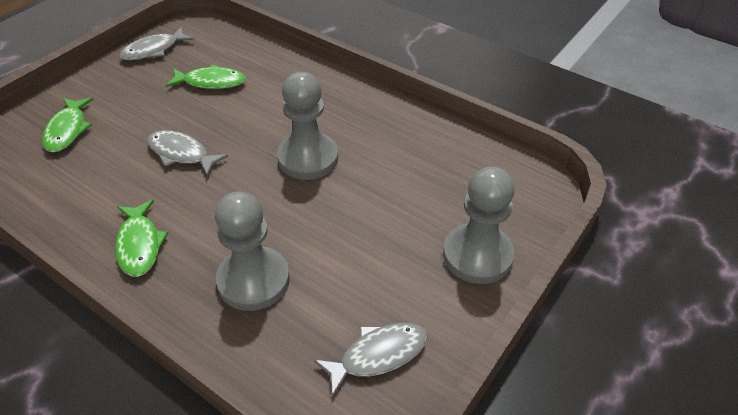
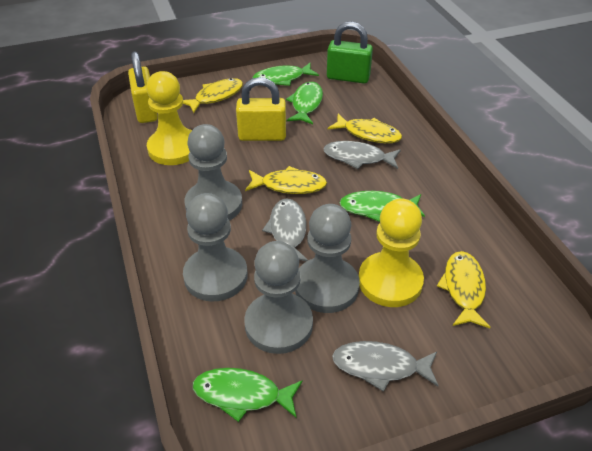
green fish: [42,98,93,153] [115,200,168,277] [166,65,246,89] = 3 -> [193,368,303,422] [252,62,319,86] [286,82,323,124] [339,191,425,222] = 4
green padlock: none = 0 -> [327,22,373,83] = 1
grey pawn: [215,191,290,311] [277,72,338,180] [443,167,515,284] = 3 -> [183,193,248,302] [185,124,242,221] [244,241,313,354] [295,204,360,313] = 4
yellow fish: none = 0 -> [183,78,243,113] [245,166,327,194] [328,114,402,143] [437,251,491,328] = 4
yellow padlock: none = 0 -> [128,51,158,123] [236,77,286,141] = 2
yellow pawn: none = 0 -> [146,71,192,165] [359,198,424,307] = 2

